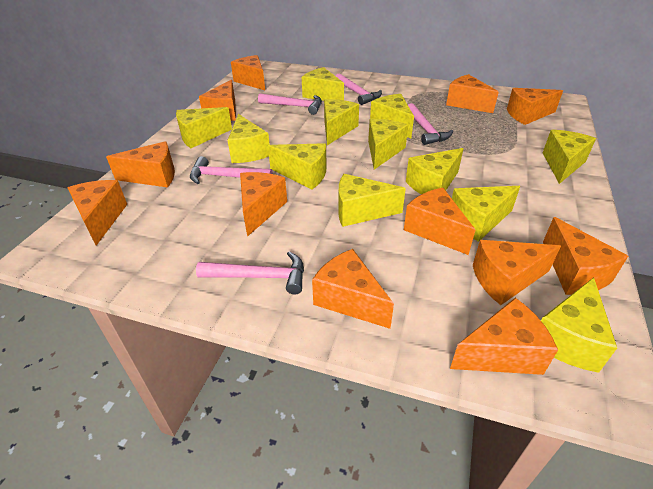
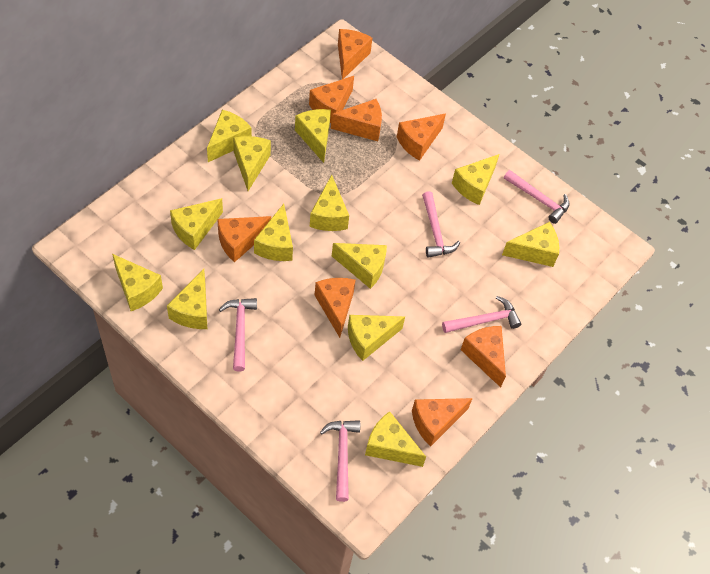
orange cheese: [68,180,127,246] [106,141,175,187] [199,80,236,121] [231,55,265,90] [240,172,287,237] [312,249,394,329] [404,188,476,255] [446,74,499,113] [450,298,558,375] [473,240,561,305] [507,88,563,125] [543,217,628,295] = 12 -> [217,216,271,262] [309,76,354,123] [315,278,356,338] [331,99,382,141] [338,29,372,79] [397,113,446,161] [412,398,473,447] [461,326,506,388] = 8
yellow cheese: [176,107,232,148] [228,114,270,163] [268,143,327,189] [302,67,344,101] [324,99,359,145] [338,174,406,227] [368,119,408,170] [370,94,414,138] [406,148,464,195] [452,186,520,242] [541,277,617,373] [543,130,596,184] = 12 -> [112,254,163,311] [167,269,207,329] [170,198,223,250] [207,110,252,162] [233,136,271,191] [254,204,293,261] [295,109,331,163] [310,175,349,231] [332,243,387,289] [348,315,405,361] [365,411,426,467] [452,154,499,205] [502,222,559,267] = 13

